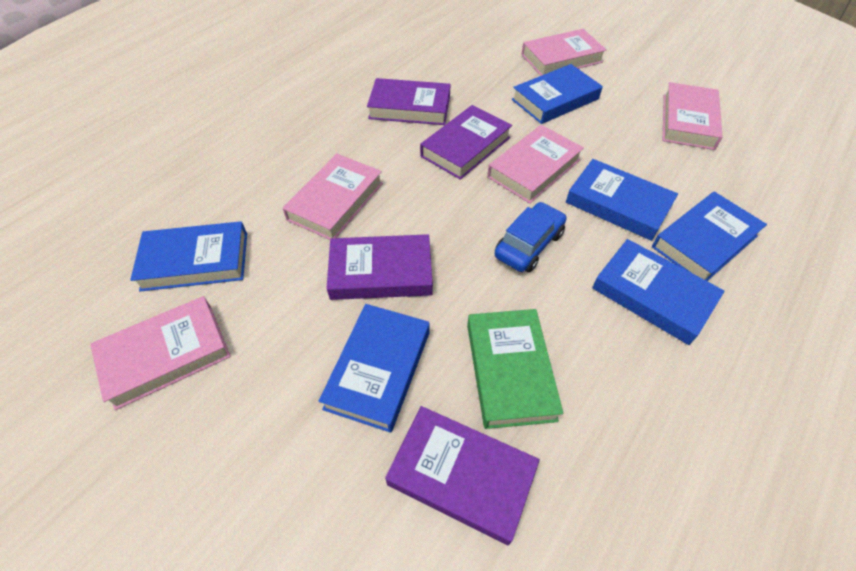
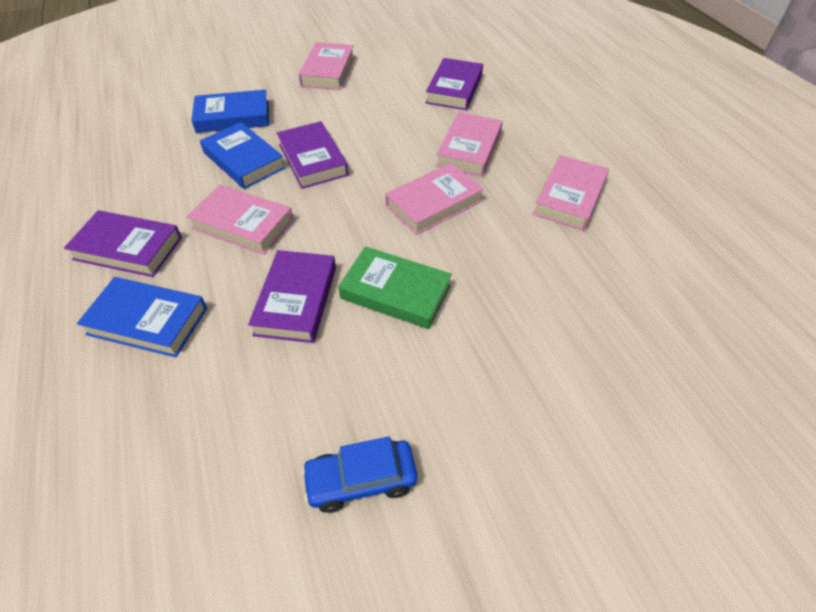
blue book: [130,221,247,292] [319,304,430,433] [512,64,603,124] [566,159,678,241] [592,239,725,345] [652,192,767,281] = 6 -> [77,277,207,358] [191,90,269,133] [200,122,286,189] = 3

